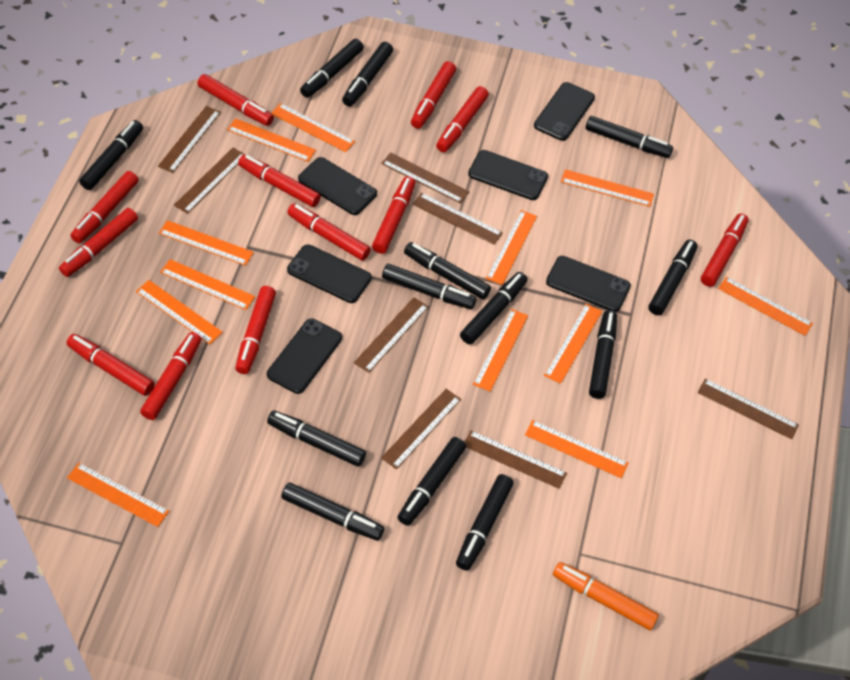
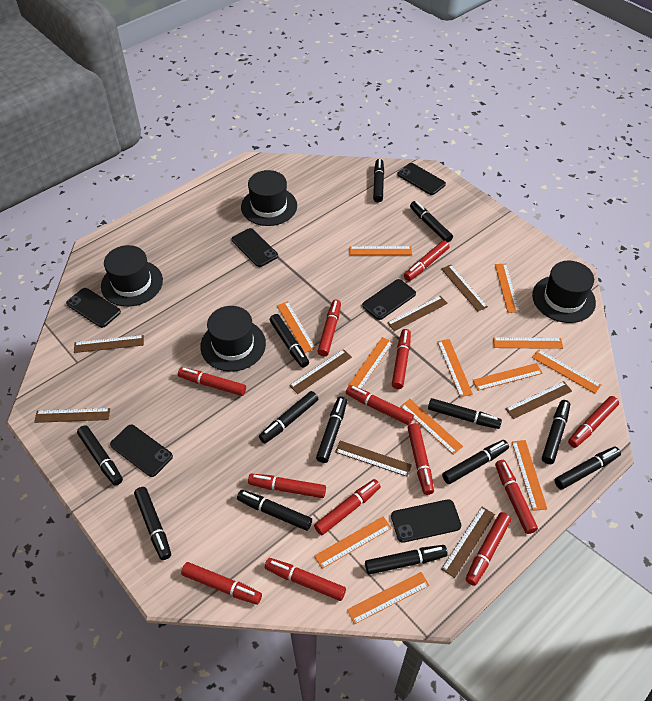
black hat: none = 0 -> [101,245,163,307] [200,306,266,372] [241,170,297,226] [532,261,596,323] = 4
orange marker: [553,562,659,630] = 1 -> none = 0
red marker: [59,208,138,277] [66,334,155,396] [70,171,139,244] [140,332,202,420] [197,74,274,126] [235,286,276,374] [238,154,321,207] [287,203,371,261] [372,176,416,254] [411,61,456,129] [436,86,489,152] [701,213,749,287] = 12 -> [178,367,246,396] [181,562,262,605] [248,474,326,498] [265,558,346,601] [314,479,381,535] [317,300,341,356] [346,385,414,425] [392,329,411,389] [404,240,450,281] [408,423,434,495] [466,512,511,586] [495,460,538,534] [568,396,619,448] = 13

